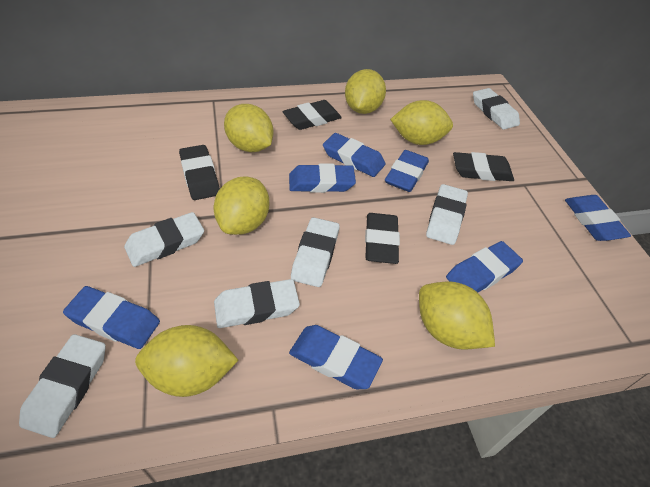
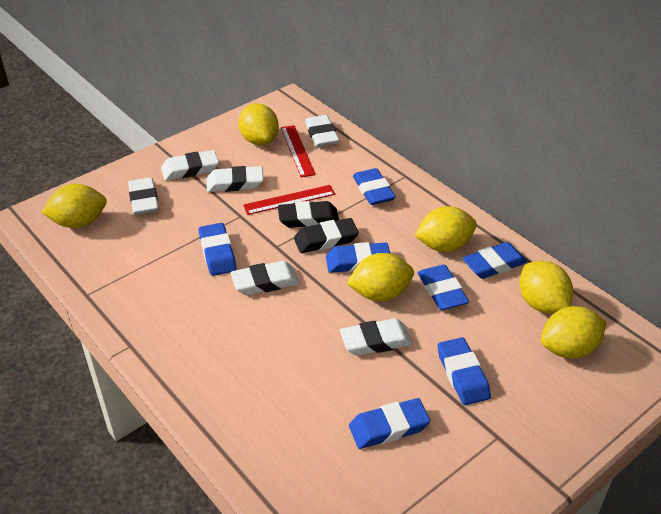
black eraser: [179,145,220,200] [282,100,342,130] [365,213,400,264] [453,152,514,181] = 4 -> [278,201,339,228] [294,218,359,253] = 2
red ruler: none = 0 -> [243,185,335,215] [281,125,316,177] = 2

